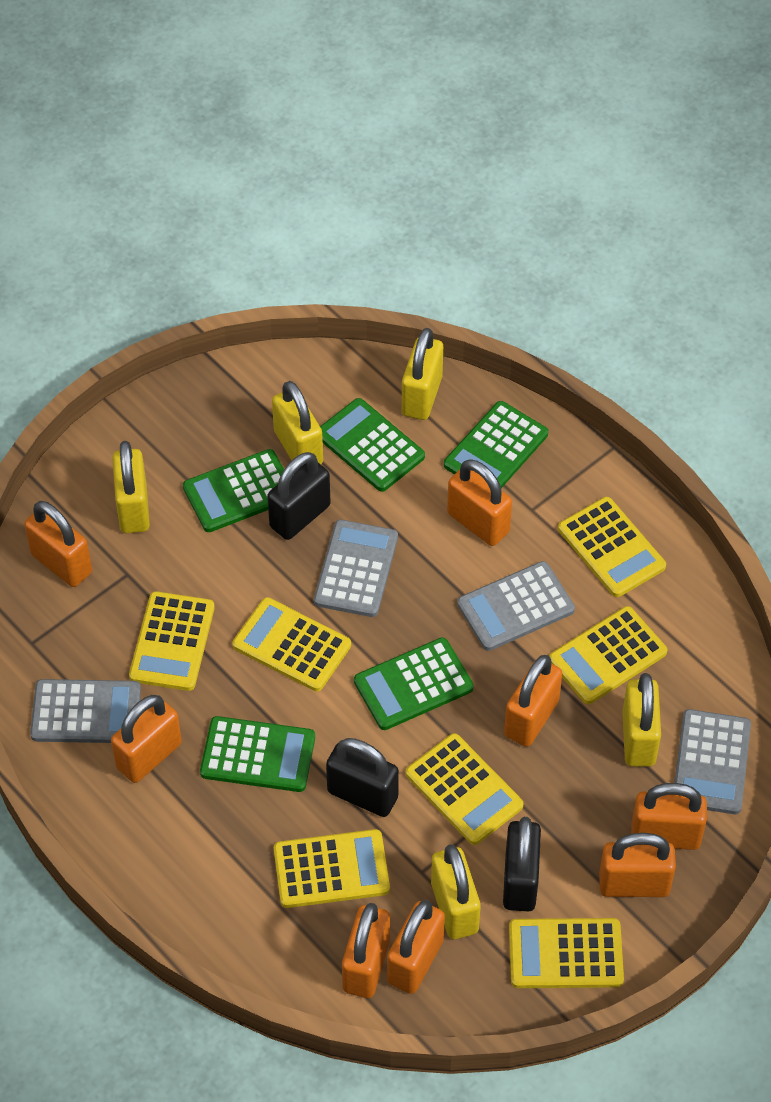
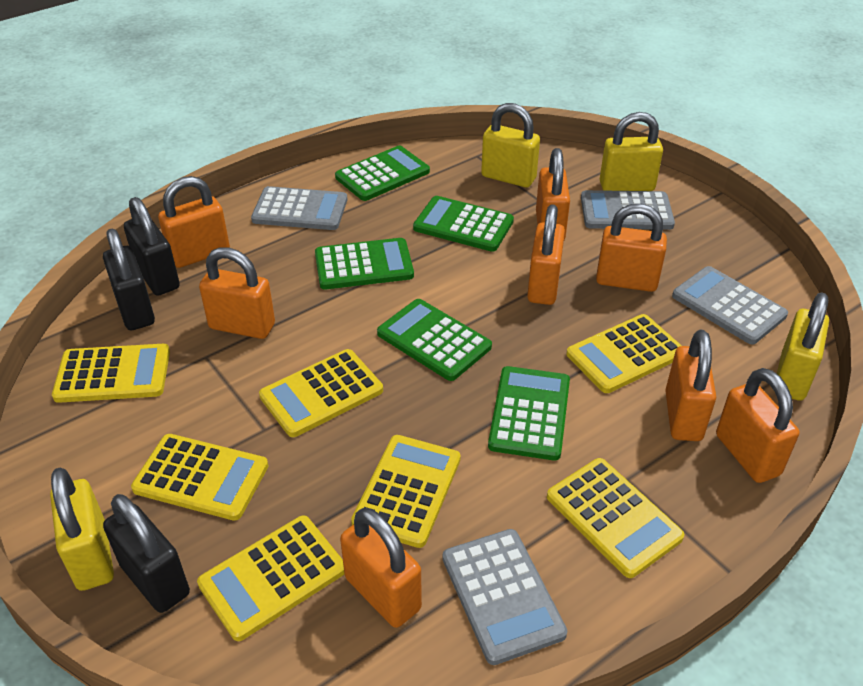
yellow padlock: [112,441,150,533] [272,381,323,464] [402,328,443,420] [431,844,481,939] [622,673,661,767] = 5 -> [50,468,114,591] [481,103,540,187] [600,112,663,191] [777,292,829,401] = 4

